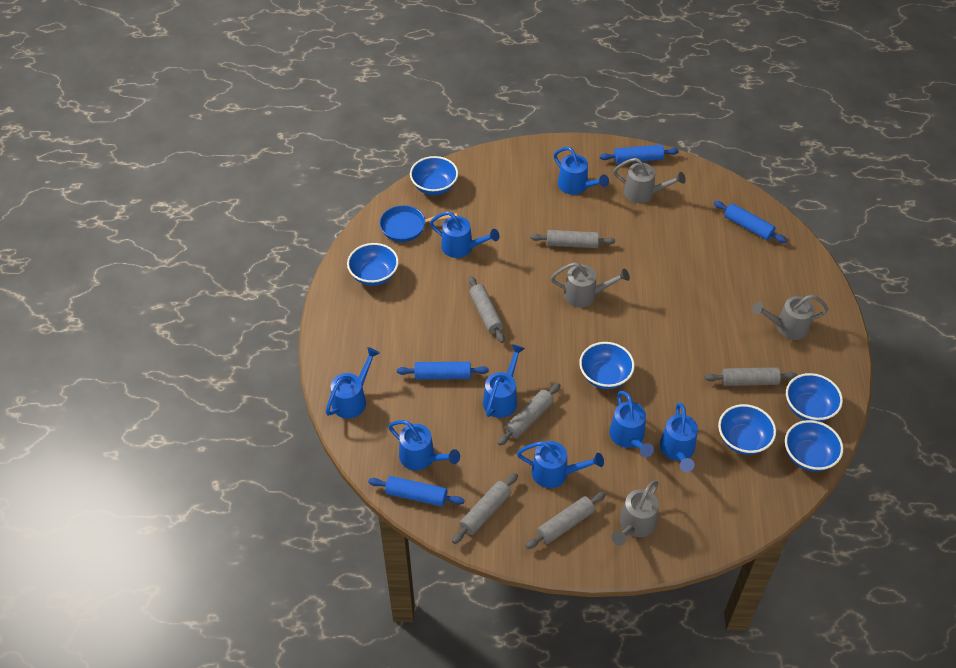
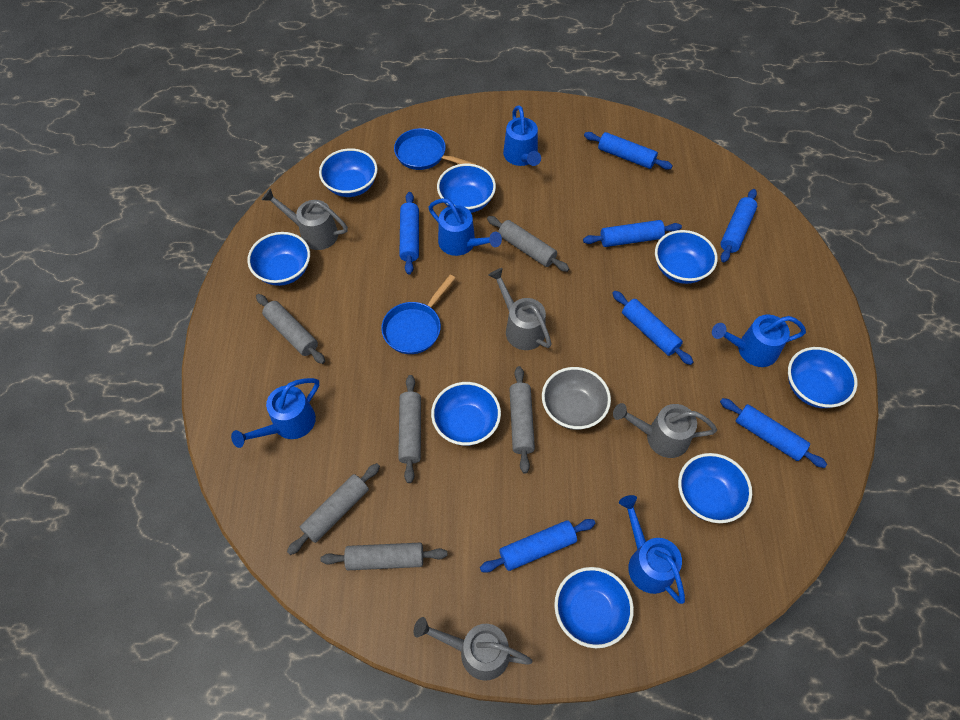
blue bowl: [347,243,399,286] [410,156,458,195] [579,342,635,389] [718,404,776,455] [785,420,843,472] [786,373,843,422] = 6 -> [247,232,310,286] [319,148,378,197] [431,382,501,446] [437,164,496,213] [554,567,634,648] [655,230,718,284] [678,453,752,523] [788,347,858,408] = 8
blue pan: [380,205,457,242] = 1 -> [381,275,455,354] [394,128,476,170] = 2
blue rolling pin: [368,476,465,506] [397,362,489,379] [600,145,679,163] [714,201,787,243] = 4 -> [399,192,419,275] [480,519,596,573] [583,220,682,247] [584,132,673,170] [612,291,693,365] [720,189,757,262] [720,398,827,468] = 7
blue watering can: [326,347,380,419] [388,420,460,470] [430,211,499,258] [483,344,525,418] [517,441,604,488] [554,147,609,195] [609,391,654,457] [660,403,698,472] = 8 -> [231,378,319,448] [428,198,502,256] [503,105,541,166] [619,495,685,604] [712,315,806,367] = 5
grey bowl: none = 0 -> [542,367,611,430] = 1

